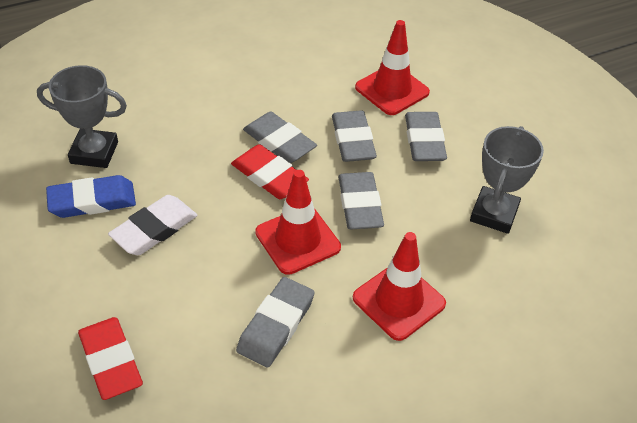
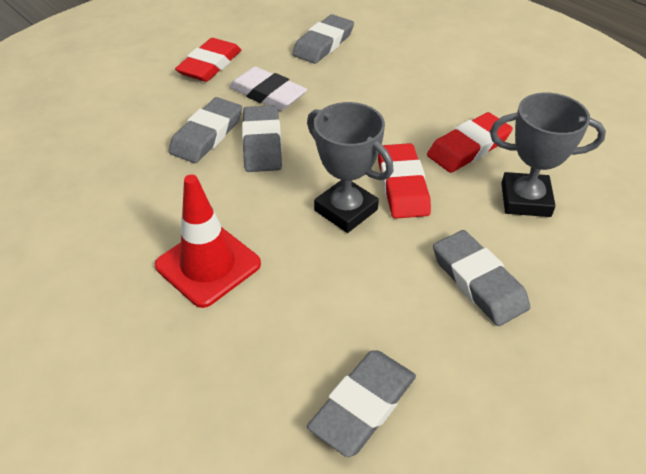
blue eraser: [46,175,136,218] = 1 -> none = 0
red eraser: [78,317,143,400] [231,144,309,199] = 2 -> [175,38,241,82] [378,143,431,219] [427,112,513,173] = 3
red traffic cone: [255,170,341,275] [353,232,446,341] [355,20,430,115] = 3 -> [155,175,261,308] = 1

